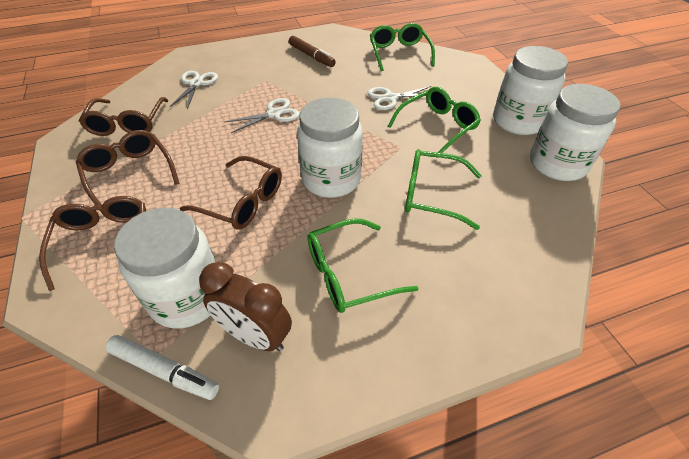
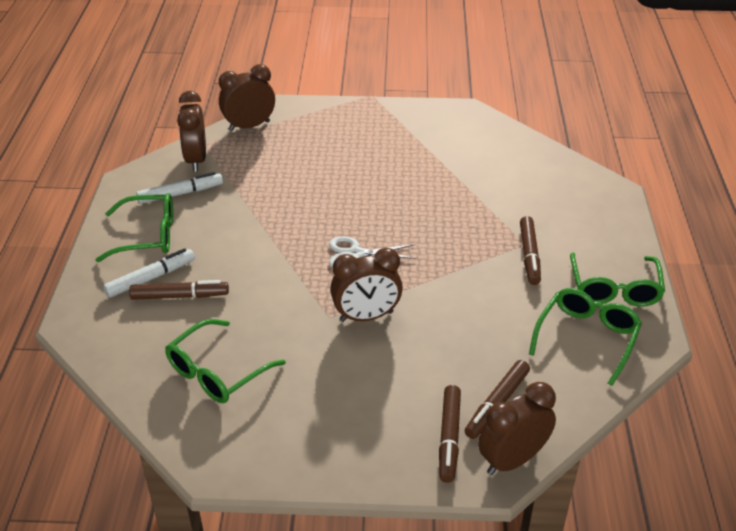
brown clock: [199,262,292,351] = 1 -> [177,91,206,172] [219,64,275,131] [330,248,403,322] [478,382,556,475] = 4
brown glasses: [39,196,146,291] [76,130,180,213] [79,97,169,136] [180,156,282,230] = 4 -> none = 0
brown marker: [289,36,336,67] = 1 -> [129,280,229,300] [439,385,461,483] [465,360,530,439] [520,216,541,285] = 4
white jar: [114,208,216,329] [297,98,363,198] [493,46,568,135] [530,84,620,181] = 4 -> none = 0
white marker: [105,335,219,400] = 1 -> [104,248,195,298] [136,172,223,204] = 2
white scissors: [170,71,218,110] [225,98,300,133] [367,86,431,110] = 3 -> [329,236,416,268] = 1

